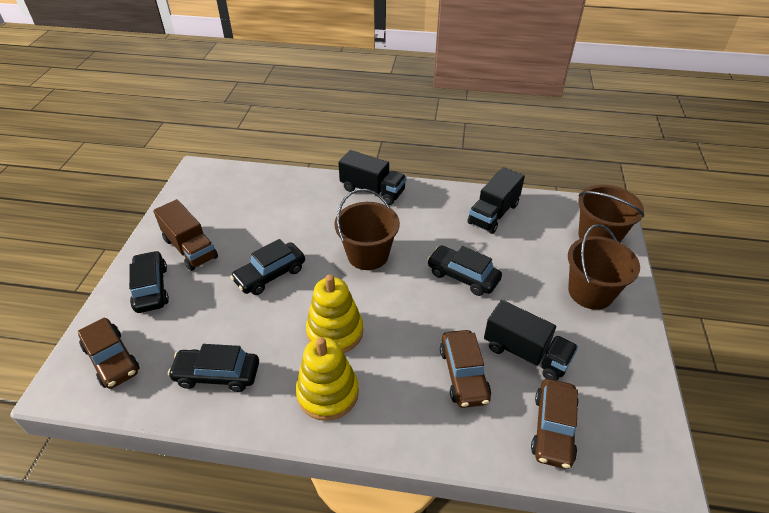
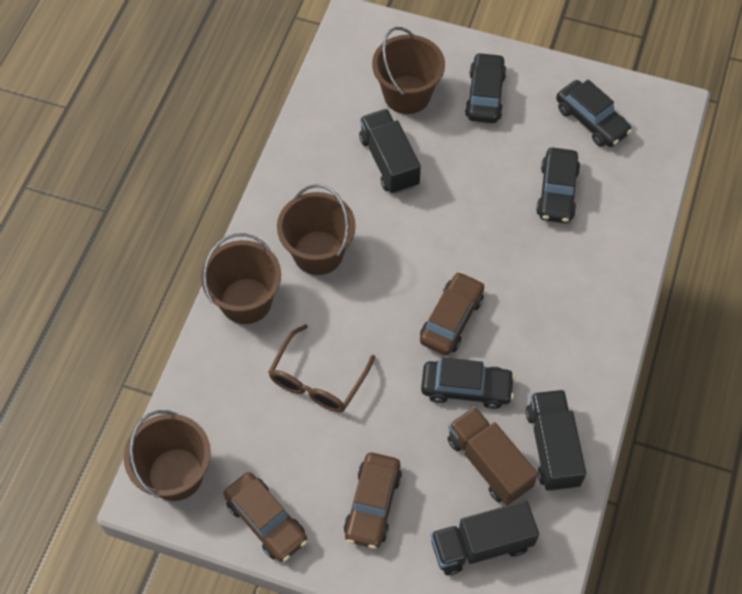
brown bucket: [334,189,400,270] [568,224,640,310] [578,185,644,242] = 3 -> [124,410,211,501] [201,233,281,324] [277,184,356,275] [372,27,445,114] = 4
brown glasses: none = 0 -> [268,324,375,413] = 1
yellow stacking toy: [296,337,359,421] [306,274,363,353] = 2 -> none = 0

